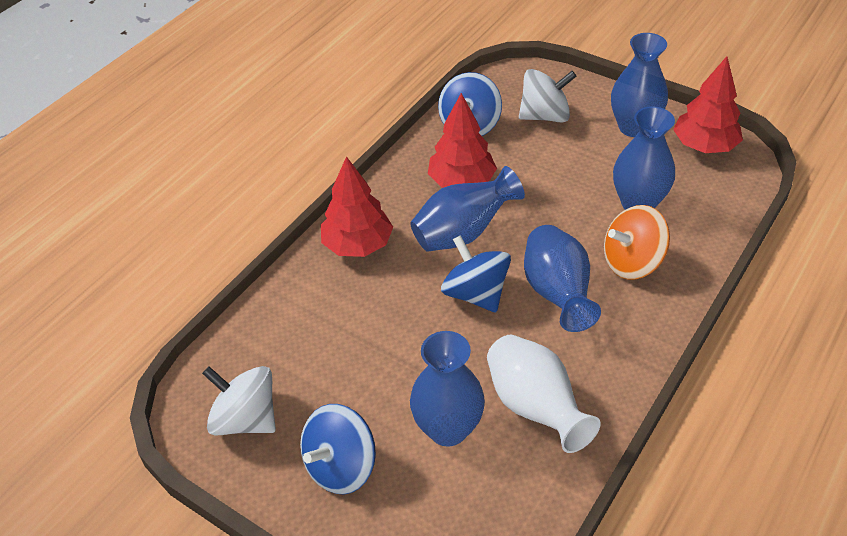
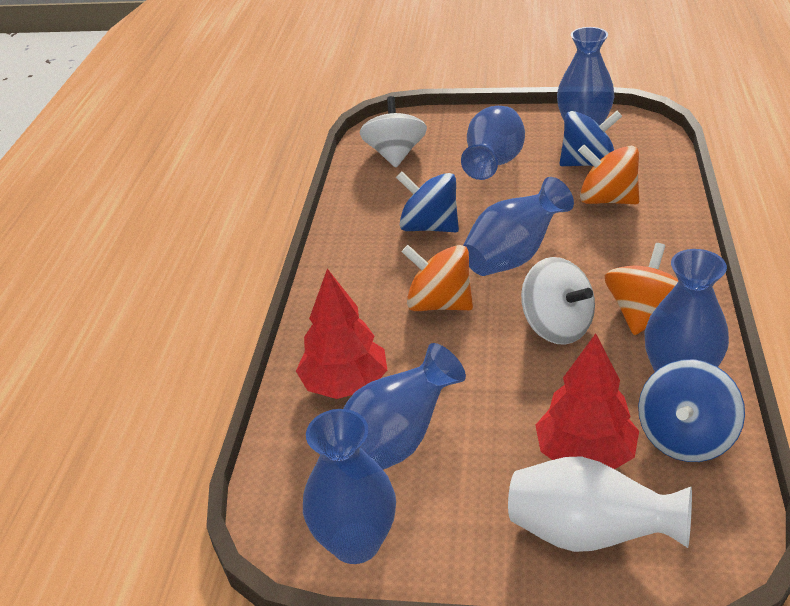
blue vase: [410,166,525,252] [410,331,485,447] [524,225,601,332] [611,33,668,137] [613,107,675,210] = 5 -> [303,409,396,564] [343,343,466,470] [461,106,525,180] [463,177,574,276] [557,27,615,126] [645,249,729,372] = 6
orange spinning top: [604,205,670,280] = 1 -> [402,245,473,311] [578,145,639,204] [605,243,678,335] = 3
red tree: [321,156,393,257] [428,93,497,188] [673,56,743,153] = 3 -> [296,269,388,399] [535,333,639,469] = 2

